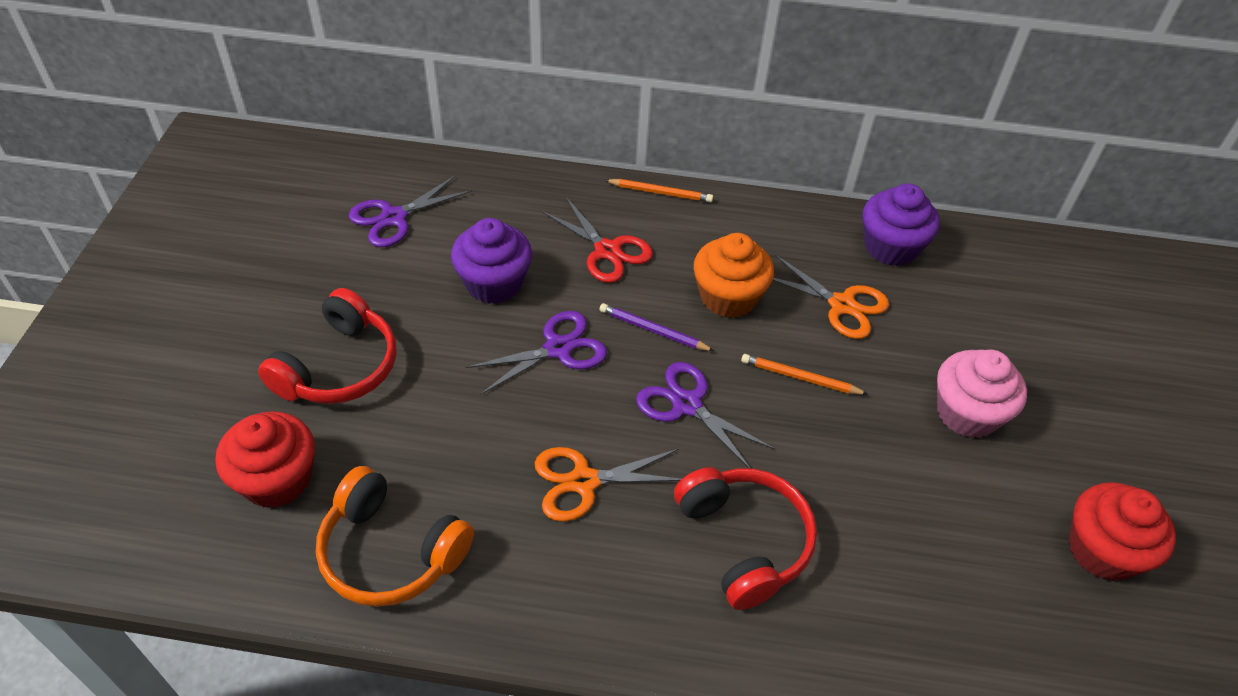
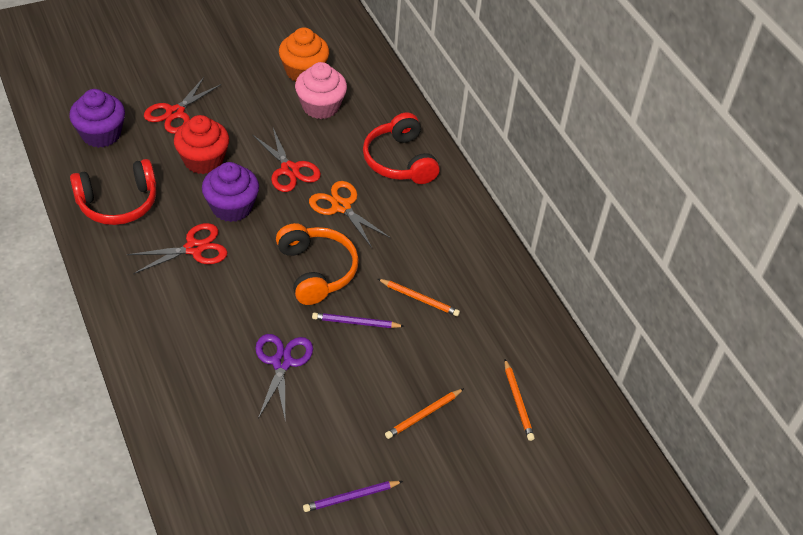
orange pencil: [605,179,713,202] [741,354,868,395] = 2 -> [378,279,460,316] [385,388,464,439] [504,359,535,441] = 3
orange scissors: [535,447,681,522] [773,255,889,339] = 2 -> [309,181,391,248] = 1
purple pencil: [599,303,714,351] = 1 -> [303,481,403,512] [312,313,404,328] = 2
purple scissors: [349,175,473,247] [465,311,607,395] [636,362,775,469] = 3 -> [255,334,313,419] = 1
red cupcake: [215,411,315,508] [1069,482,1176,581] = 2 -> [174,115,229,174] = 1
red scissors: [541,197,653,283] = 1 -> [127,223,228,274] [144,77,221,134] [253,128,321,192] = 3

